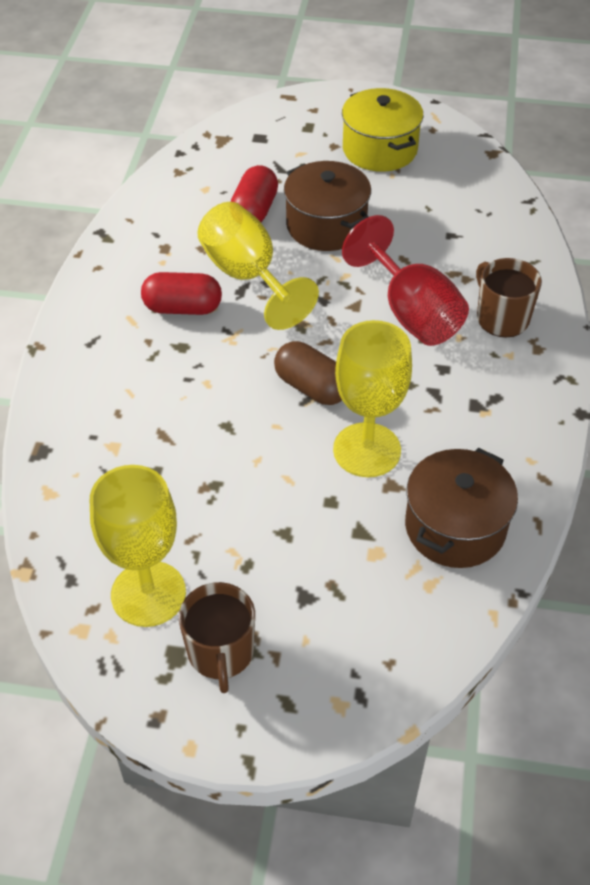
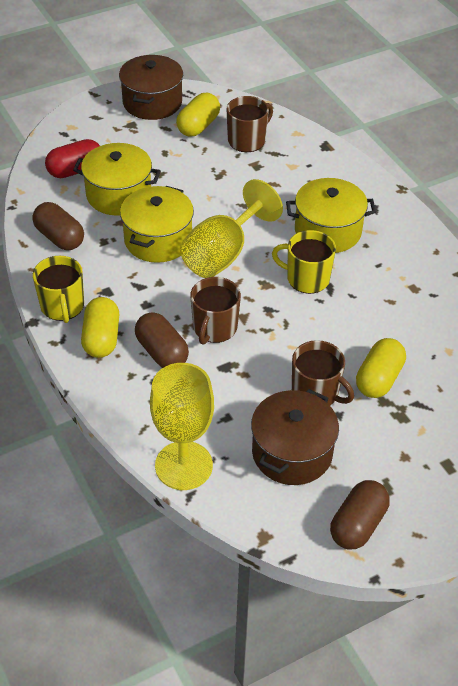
brown capsule: [274,341,342,405] = 1 -> [32,202,84,250] [135,312,189,368] [330,480,390,549] = 3
brown mug: [179,582,255,693] [476,258,542,337] = 2 -> [190,277,241,345] [227,96,273,152] [292,340,354,405] = 3
red capsule: [141,272,222,315] [231,165,278,222] = 2 -> [45,139,100,178] = 1
red goblet: [342,215,469,346] = 1 -> none = 0
yellow capsule: none = 0 -> [81,297,119,358] [176,93,220,137] [356,338,406,398] = 3
yellow goblet: [90,465,186,627] [197,202,319,330] [333,320,412,477] = 3 -> [150,363,214,490] [180,179,283,278] = 2
yellow mug: none = 0 -> [33,256,84,323] [272,230,336,294] = 2
yellow pot: [342,88,423,172] = 1 -> [73,143,161,216] [120,186,194,263] [286,178,376,253] = 3

